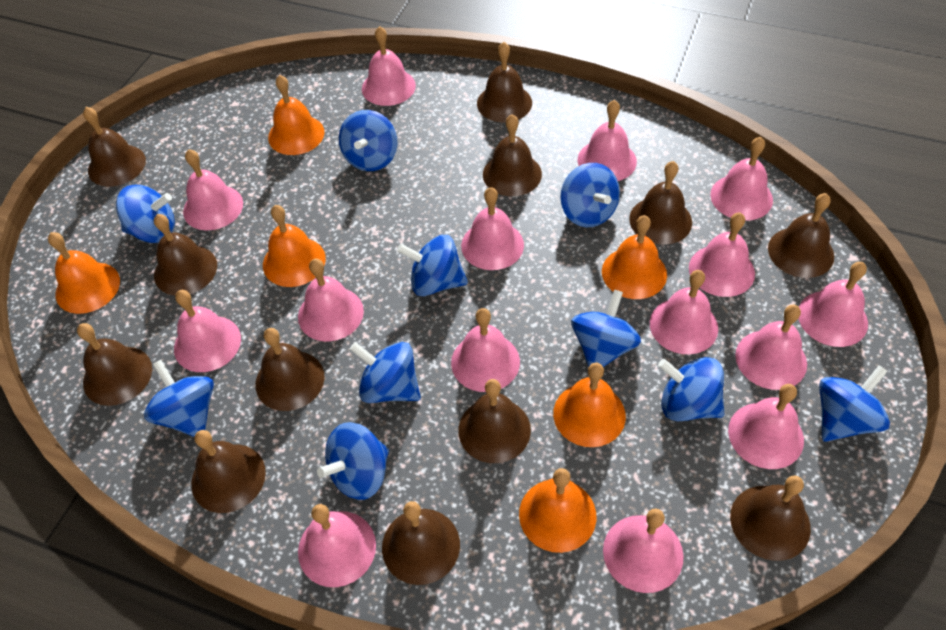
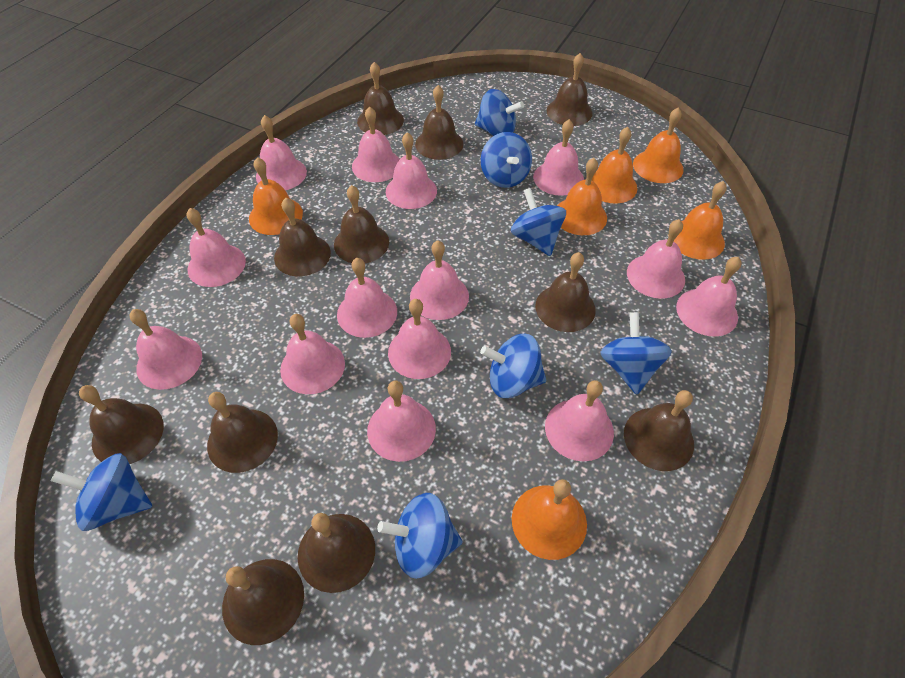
blue spinning top: [116,185,175,243] [144,360,214,437] [317,422,389,500] [339,110,398,171] [350,342,421,403] [397,235,468,296] [560,163,620,227] [571,290,641,367] [658,357,724,421] [819,365,890,442] = 10 -> [51,453,152,531] [377,493,462,579] [475,89,524,136] [480,334,546,398] [481,132,532,188] [511,188,566,256] [600,312,672,395] = 7
brown bell: [77,323,152,406] [83,107,146,187] [154,214,217,296] [191,430,266,513] [255,328,325,411] [382,501,460,585] [458,379,531,463] [477,42,532,122] [483,114,542,196] [629,161,692,245] [730,475,811,561] [768,193,834,278] = 12 -> [79,385,164,464] [207,392,278,473] [222,559,304,645] [274,198,331,277] [298,513,375,593] [334,185,389,263] [357,62,404,135] [415,85,463,160] [535,252,596,332] [547,53,593,126] [624,390,694,471] = 11
pink bell: [174,290,241,372] [183,149,243,231] [298,259,364,342] [298,504,376,587] [362,26,416,106] [451,308,520,392] [461,187,524,270] [578,100,637,181] [603,509,684,593] [650,270,718,354] [689,213,755,297] [710,137,773,221] [728,384,804,469] [735,305,807,390] [798,262,868,347] = 15 -> [129,309,202,390] [187,208,246,287] [256,115,307,190] [280,314,345,394] [337,258,397,338] [352,106,400,182] [367,381,436,462] [386,132,437,209] [388,299,451,379] [410,241,469,320] [533,119,584,196] [545,380,614,461] [627,219,685,299] [676,257,742,337] = 14

